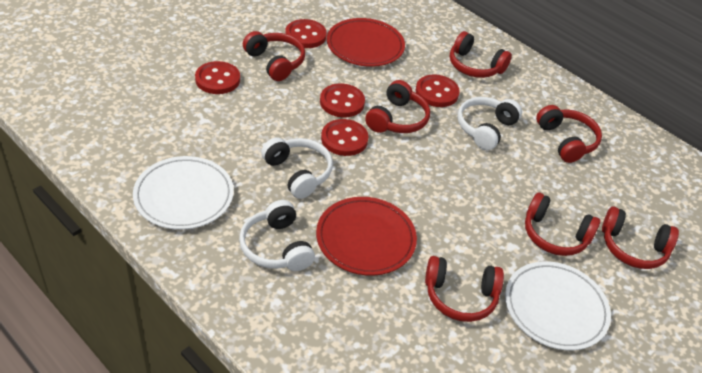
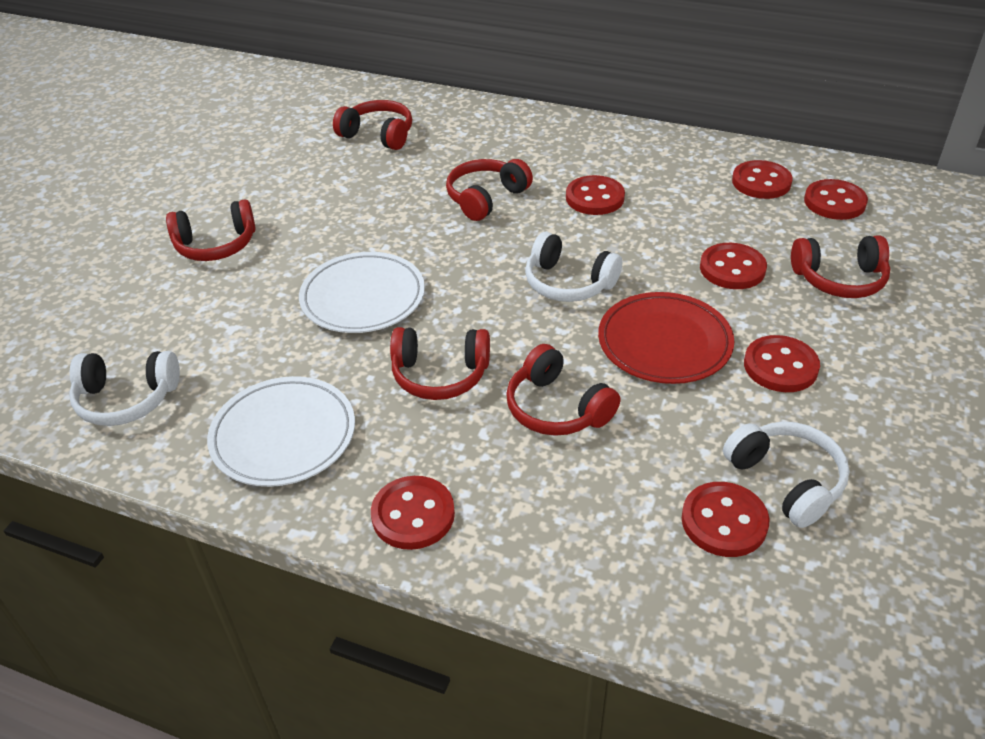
red button: [195,61,240,94] [285,19,327,48] [320,84,365,118] [321,119,369,156] [415,74,460,107] = 5 -> [371,476,455,550] [566,175,625,215] [682,482,770,557] [700,243,767,289] [732,160,793,199] [744,335,820,392] [804,179,868,220] = 7
red headphones: [243,31,305,81] [365,80,430,133] [425,256,504,322] [450,31,512,78] [525,192,601,256] [536,105,602,163] [602,207,679,269] = 7 -> [166,199,256,261] [333,100,412,150] [390,327,490,400] [446,159,533,221] [506,344,620,436] [791,235,890,298] = 6
red plate: [316,197,417,276] [327,18,405,67] = 2 -> [598,292,734,384] = 1

